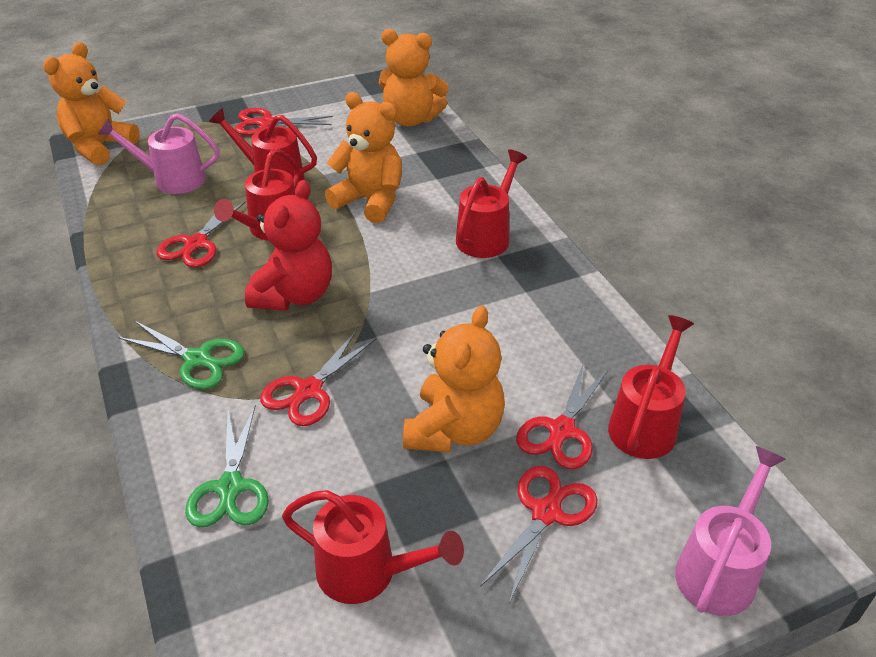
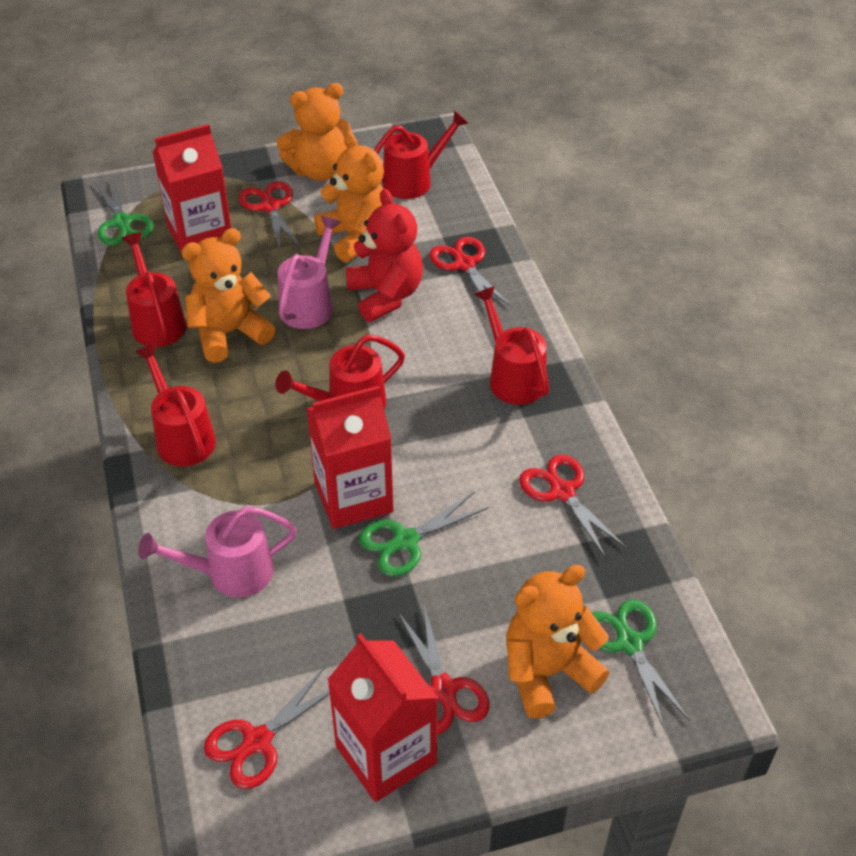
green scissors: [118,321,245,390] [185,406,269,527] = 2 -> [94,179,154,246] [359,491,489,577] [592,600,690,728] = 3
red carton: none = 0 -> [153,124,231,254] [306,386,393,529] [327,633,438,802] = 3

